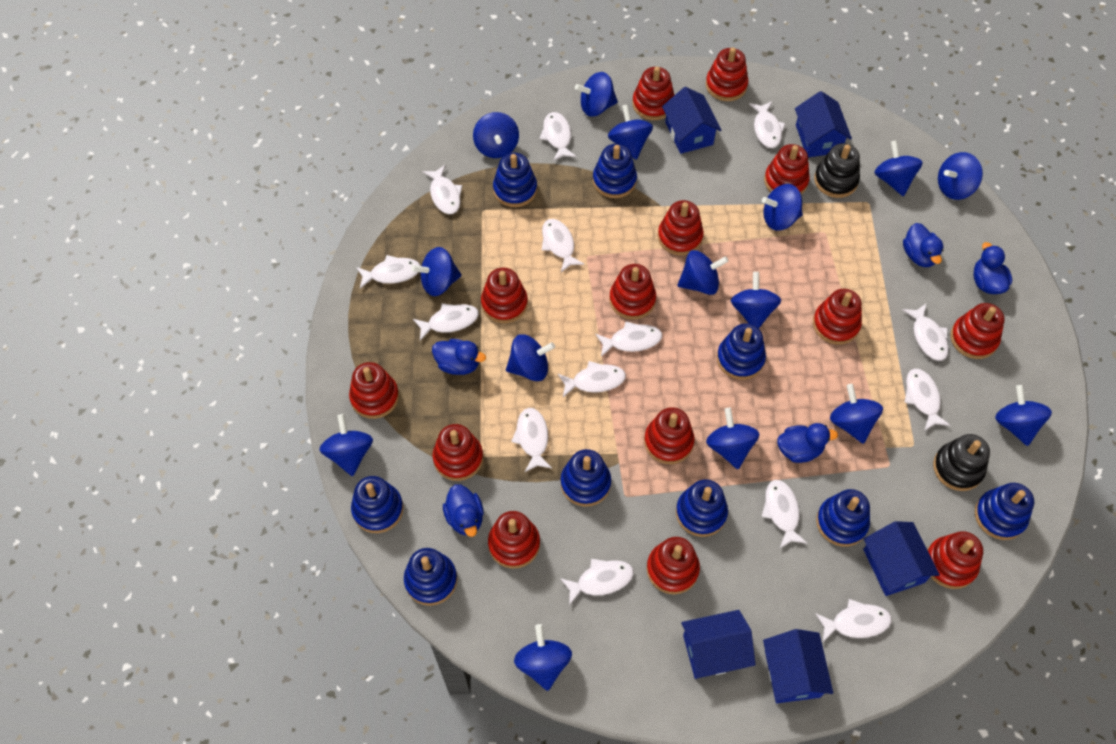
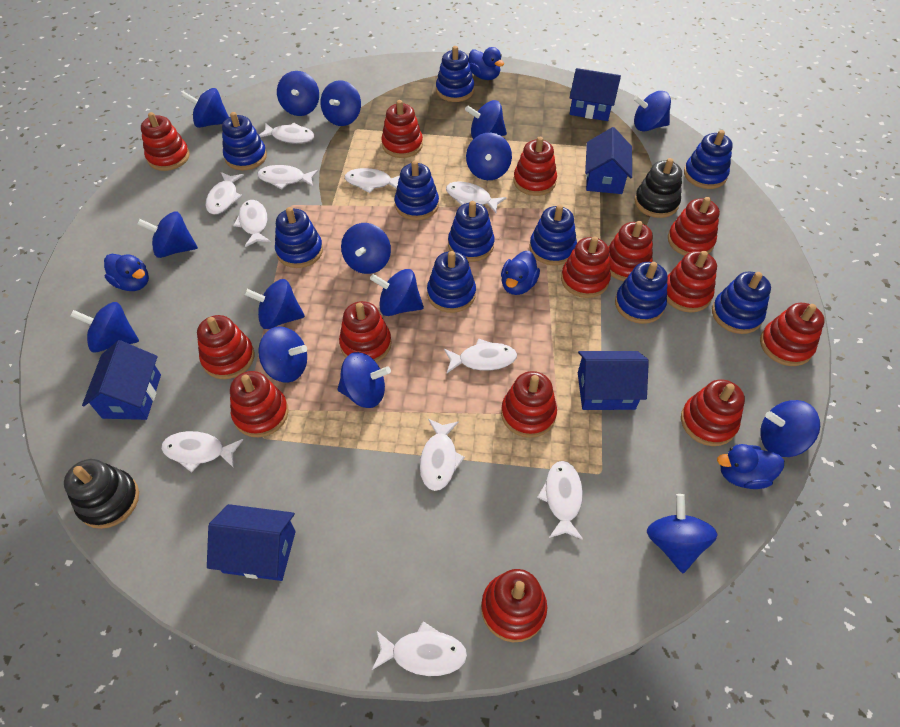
blue duck: [432,339,486,375] [443,484,484,537] [777,423,838,463] [903,223,943,267] [973,242,1012,294] = 5 -> [104,254,149,291] [469,47,504,80] [501,251,540,295] [717,444,784,489] = 4
blue stacking toy: [351,476,404,533] [404,548,457,606] [493,153,537,207] [561,449,611,507] [593,144,637,198] [676,479,728,537] [717,324,766,380] [816,489,870,547] [975,483,1034,540] = 9 -> [222,112,267,170] [275,207,323,268] [394,160,439,220] [427,251,476,313] [436,46,474,102] [448,201,495,262] [529,204,577,265] [615,262,668,324] [684,130,733,189] [712,272,771,334] = 10
white fish: [356,255,421,288] [413,303,479,341] [422,165,462,214] [511,408,552,472] [539,112,577,161] [542,219,584,272] [558,361,626,397] [560,559,634,606] [595,321,662,357] [749,101,786,148] [761,480,808,548] [815,599,892,642] [902,304,949,361] [904,369,950,431] = 14 -> [161,431,243,472] [206,172,244,215] [233,200,271,247] [257,165,318,189] [259,123,315,144] [345,168,400,193] [372,621,467,676] [420,419,465,491] [444,338,517,373] [446,181,506,213] [537,461,583,540] = 11

